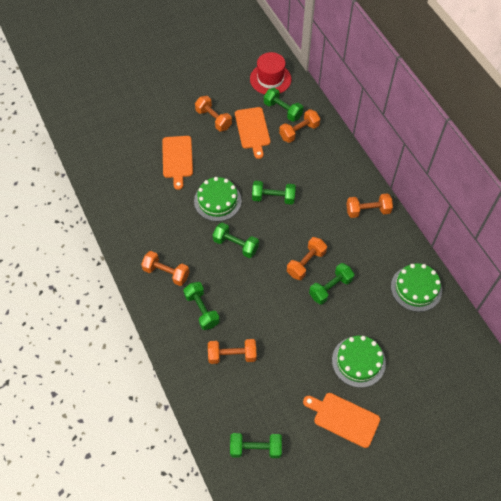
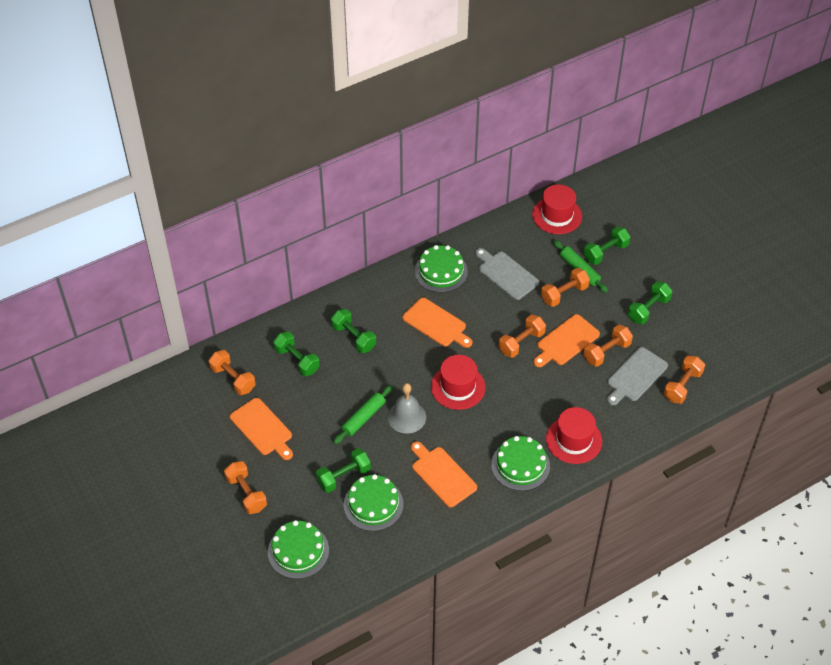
green cake: [194,177,242,221] [332,336,386,388] [391,263,442,312] = 3 -> [268,520,329,579] [344,474,404,531] [415,245,468,293] [491,436,550,491] = 4
green dumbbell: [183,282,220,330] [213,222,259,258] [230,433,282,458] [252,181,296,204] [264,88,303,122] [309,263,354,305] = 6 -> [273,331,320,376] [316,448,371,493] [331,309,376,353] [583,226,630,265] [628,281,672,324] = 5
green rolling pin: none = 0 -> [333,385,393,444] [553,240,608,293] = 2
grey bell: none = 0 -> [388,383,426,434] = 1
grey cutting board: none = 0 -> [475,248,539,300] [607,347,668,406] = 2
orange cutting board: [162,136,193,190] [235,107,270,159] [303,393,380,448] = 3 -> [230,398,293,460] [402,298,472,348] [411,441,477,507] [533,314,600,367] = 4
red hat: [250,52,291,94] = 1 -> [431,355,486,410] [532,184,582,234] [546,407,602,464] = 3

